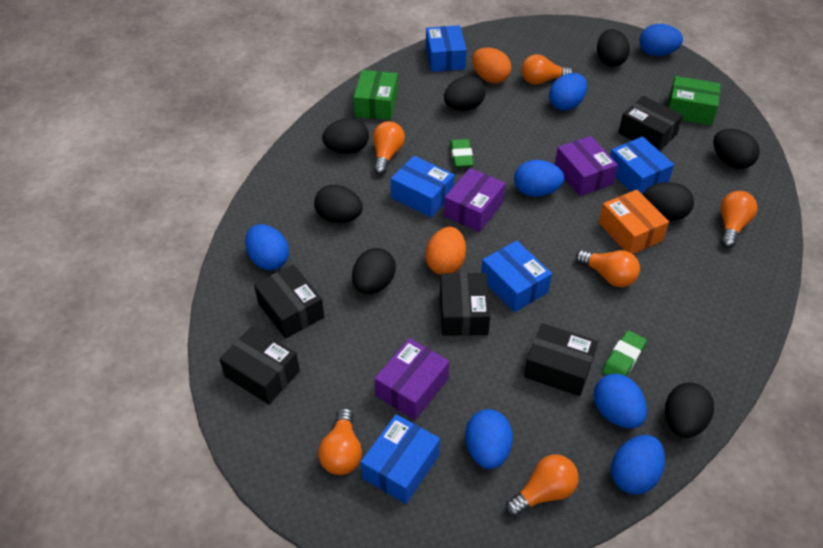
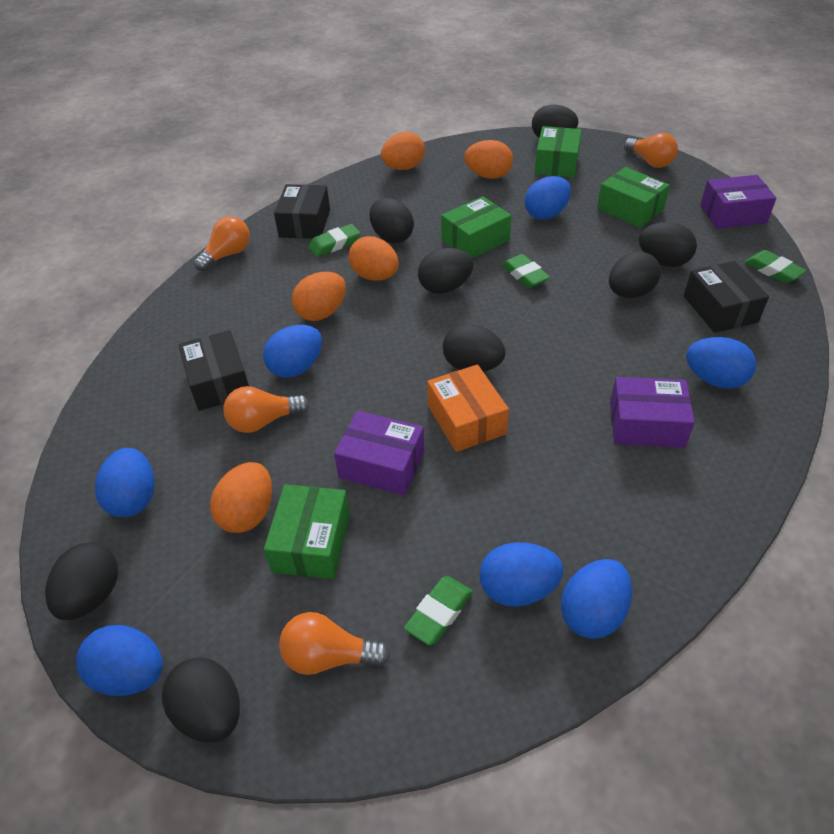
black box: [219,326,300,404] [254,264,324,339] [440,273,490,336] [524,323,598,396] [618,96,683,151] = 5 -> [178,330,249,411] [274,184,330,239] [684,261,769,333] = 3
blue box: [361,414,440,504] [391,156,455,217] [426,25,467,72] [481,241,552,312] [610,136,674,195] = 5 -> none = 0
green box: [354,70,398,120] [668,76,721,126] = 2 -> [264,484,350,579] [441,196,511,258] [535,126,582,178] [597,167,670,228] = 4
green eraser: [450,139,474,168] [602,330,647,376] = 2 -> [309,224,361,257] [404,576,473,645] [502,254,550,288] [744,250,807,283] = 4
orange egg: [426,227,466,275] [472,47,511,83] = 2 -> [210,462,272,533] [292,272,346,321] [349,236,399,281] [381,132,425,170] [464,140,513,179] = 5
orange light bulb: [318,408,362,475] [373,121,405,175] [505,455,579,517] [521,54,573,85] [576,250,640,287] [720,191,758,248] = 6 -> [194,216,250,272] [223,386,310,433] [279,612,390,675] [624,133,678,168] = 4

